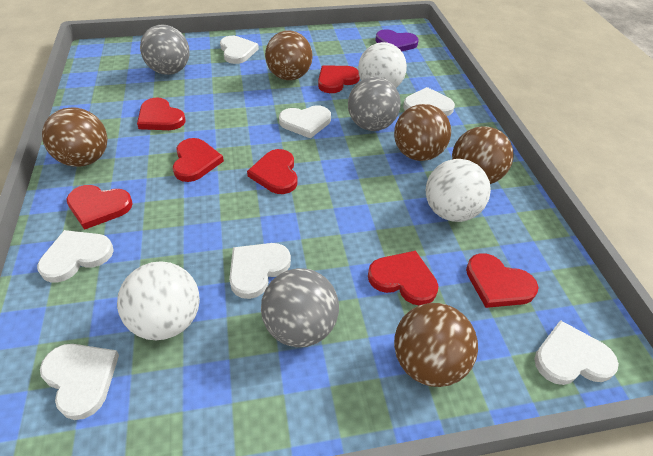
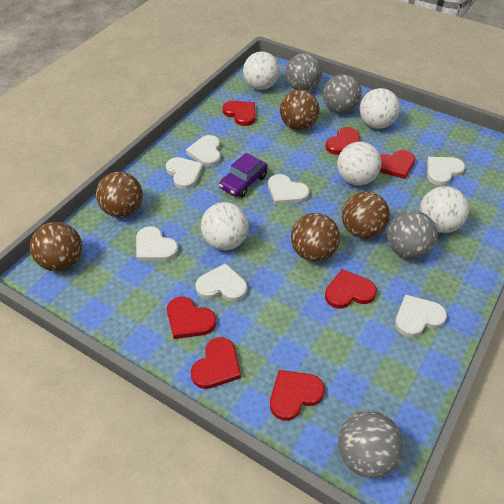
grey ball: [140,25,190,75] [261,268,339,347] [348,77,401,131] = 3 -> [285,53,322,91] [323,74,362,114] [338,411,403,478] [387,211,437,259] = 4
purple car: none = 0 -> [219,153,268,197] = 1
purple heart: [376,29,419,51] = 1 -> none = 0
white ball: [117,261,200,340] [358,42,407,88] [426,159,491,222] = 3 -> [201,202,249,250] [243,51,280,90] [337,142,381,186] [359,88,400,129] [420,186,469,233] = 5

